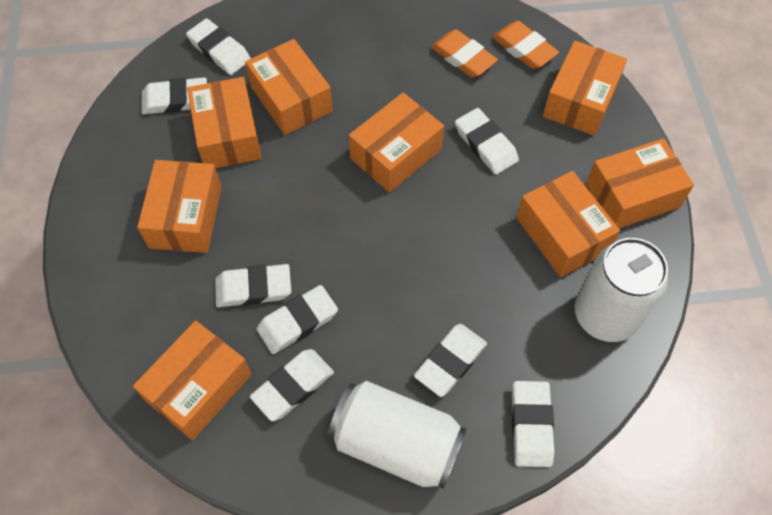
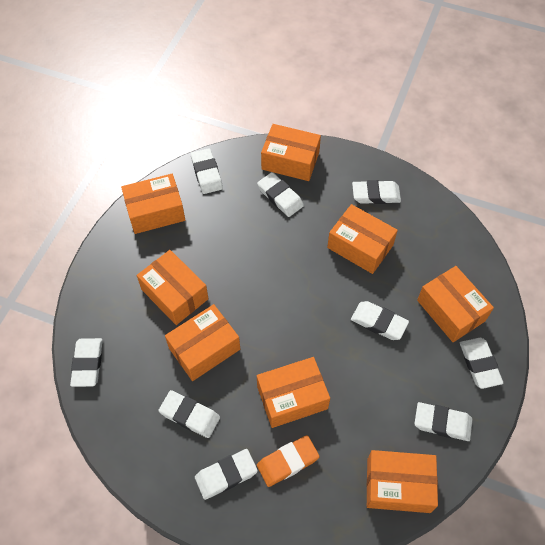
orange eraser: [431,29,498,78] [492,21,559,69] = 2 -> [257,435,320,487] = 1
white can: [328,381,467,489] [575,238,668,342] = 2 -> none = 0
white eraser: [142,77,207,114] [186,18,251,75] [215,264,291,307] [250,349,334,421] [257,285,338,354] [414,324,487,397] [455,108,519,175] [512,381,555,467] = 8 -> [70,338,103,387] [158,390,220,438] [191,148,223,194] [195,449,258,500] [257,172,304,217] [351,301,409,340] [352,180,401,204] [414,402,472,441] [460,338,503,389] = 9

